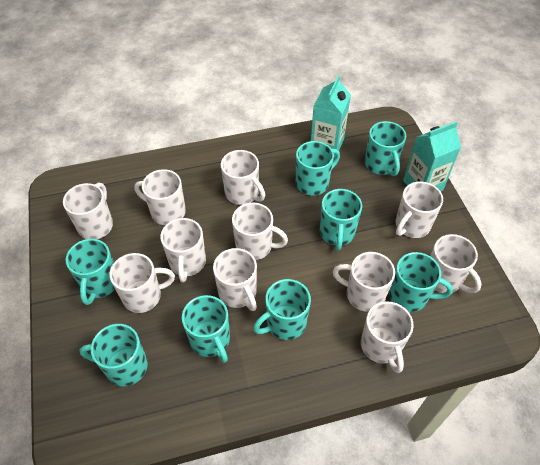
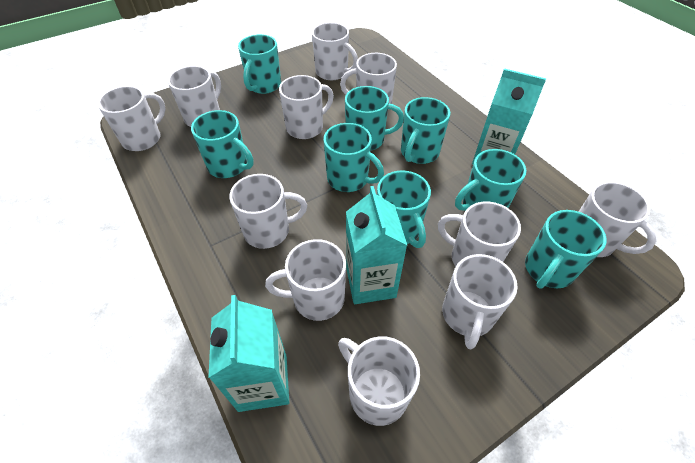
turquoise carton: [311,75,351,158] [403,121,461,191] = 2 -> [208,295,289,412] [346,186,407,304] [472,68,546,165] = 3

